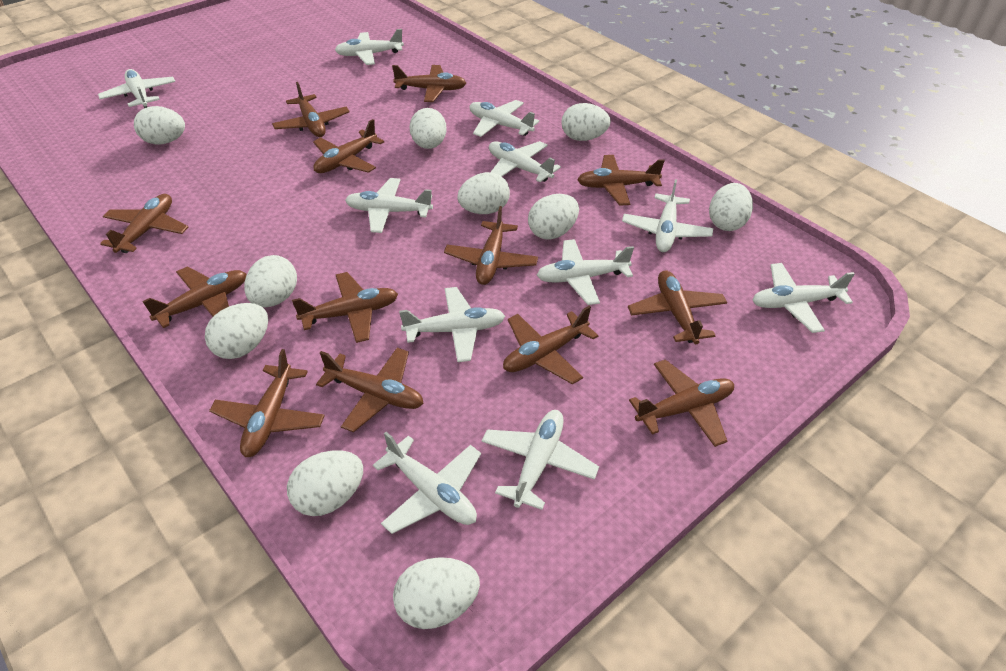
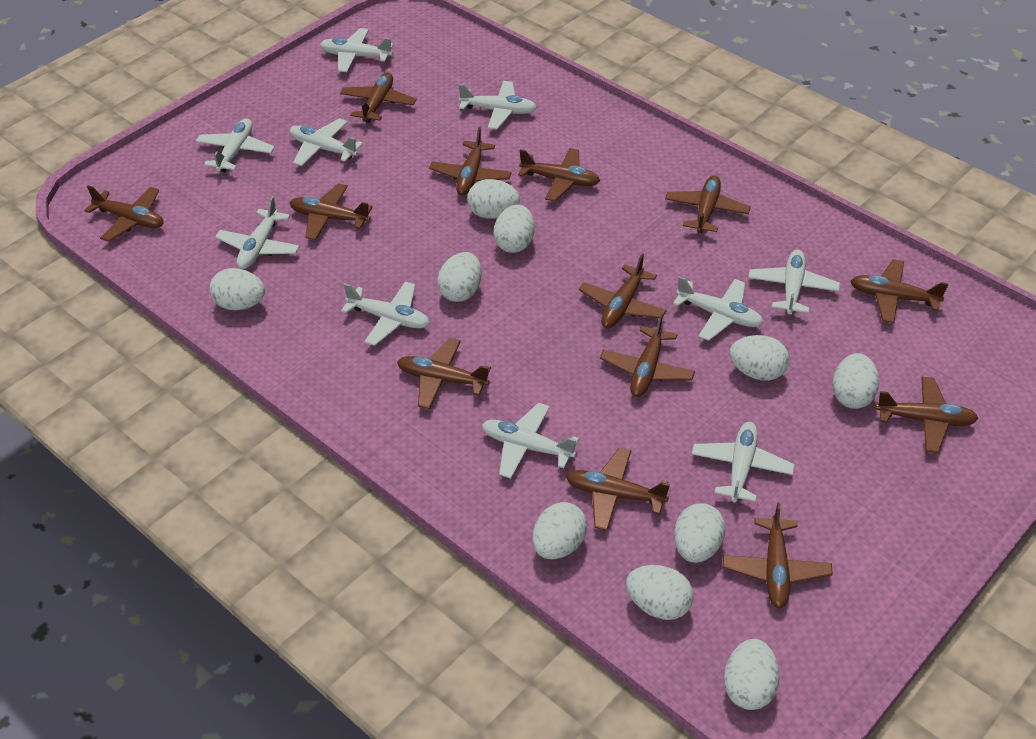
white plane: [98,69,175,108] [335,29,404,65] [345,178,433,233] [373,432,481,534] [399,287,505,362] [470,100,539,137] [482,410,599,510] [489,141,561,182] [537,239,634,305] [622,179,713,252] [753,263,855,333] = 11 -> [196,118,275,172] [215,196,300,269] [290,118,363,166] [320,28,393,72] [341,281,430,346] [458,81,537,129] [482,403,579,479] [673,276,763,341] [692,422,794,502] [748,250,840,315] = 10

